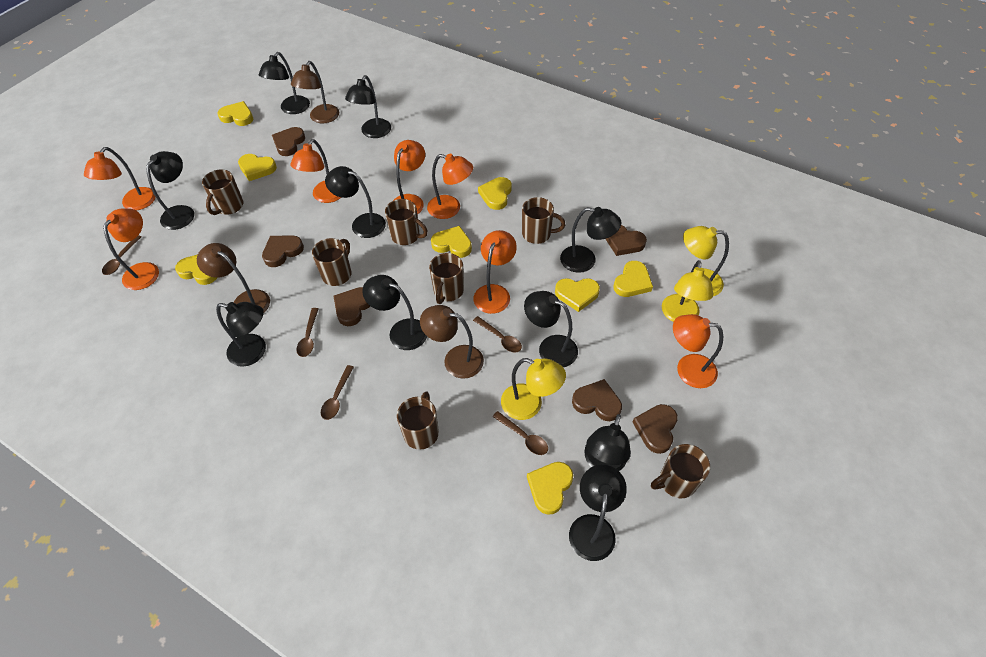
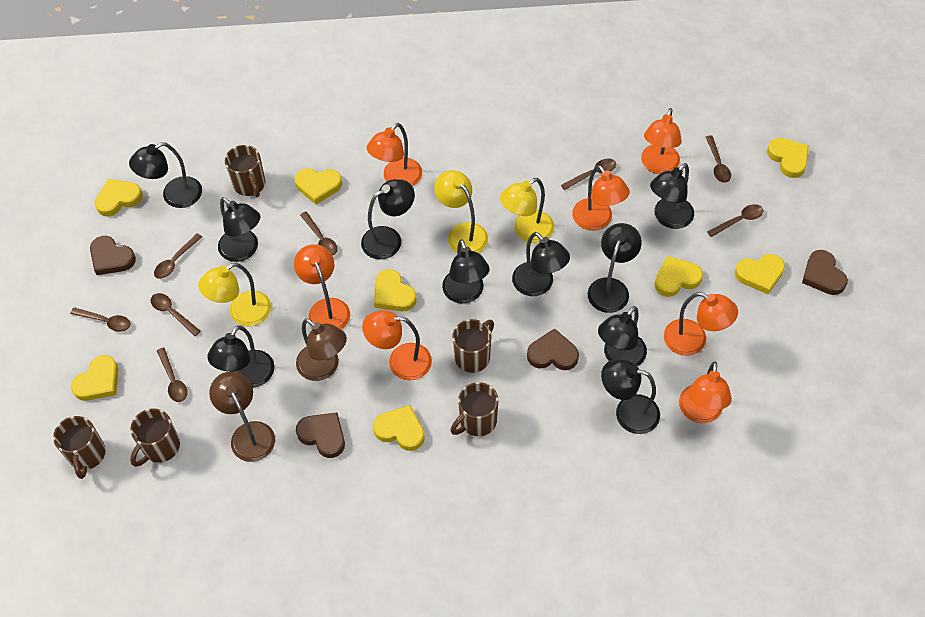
brown heart: [262,236,304,267] [272,127,305,156] [334,287,370,326] [572,379,622,421] [606,225,647,256] [633,404,678,454] = 6 -> [90,236,136,275] [296,412,345,458] [527,328,579,370] [802,250,848,295] = 4
brown lamp: [197,243,270,313] [291,61,339,123] [420,305,484,379] = 3 -> [209,371,275,462] [296,318,347,381] = 2
brown mug: [202,169,243,215] [312,238,351,286] [385,199,428,245] [397,392,439,450] [429,253,464,304] [522,197,566,244] [651,444,710,498] = 7 -> [53,416,106,479] [130,408,180,467] [225,145,265,197] [450,382,499,436] [452,319,494,373] = 5
brown spoon: [102,235,141,275] [296,308,318,357] [321,365,354,420] [473,316,522,353] [493,411,548,455] = 5 -> [70,307,131,332] [151,293,201,336] [154,233,202,279] [157,348,187,402] [300,212,337,256] [561,159,616,190] [706,135,731,183] [707,204,763,237] = 8

